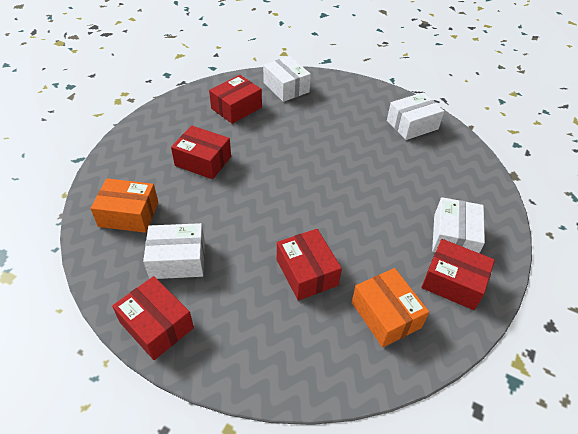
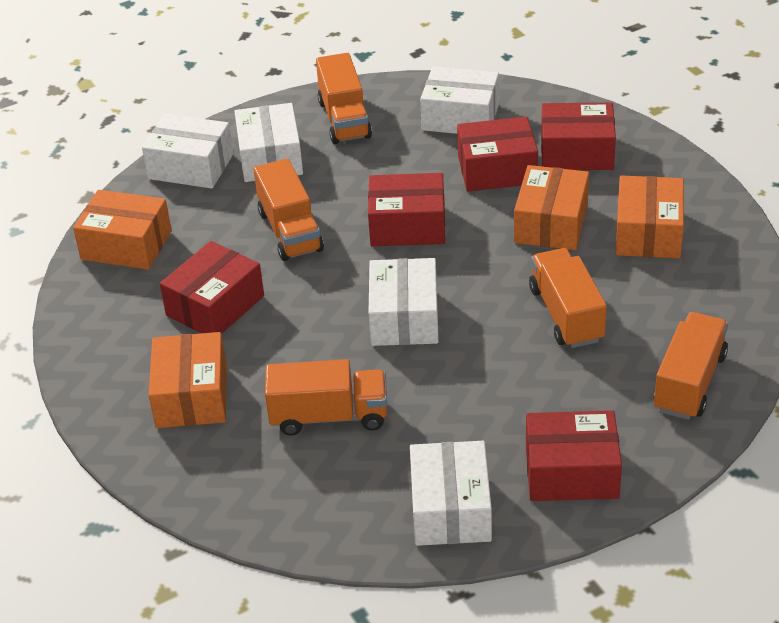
orange box: [90,178,158,233] [352,268,429,347] = 2 -> [73,190,172,270] [149,332,227,428] [514,165,589,250] [616,176,684,258] = 4
orange truck: none = 0 -> [254,159,324,261] [265,359,387,436] [316,53,372,144] [529,248,607,348] [654,312,728,420] = 5
white box: [143,223,205,279] [263,56,311,102] [387,92,444,140] [432,197,485,253] = 4 -> [142,114,233,189] [234,103,303,182] [369,258,439,346] [410,441,492,546] [420,67,499,134] = 5

